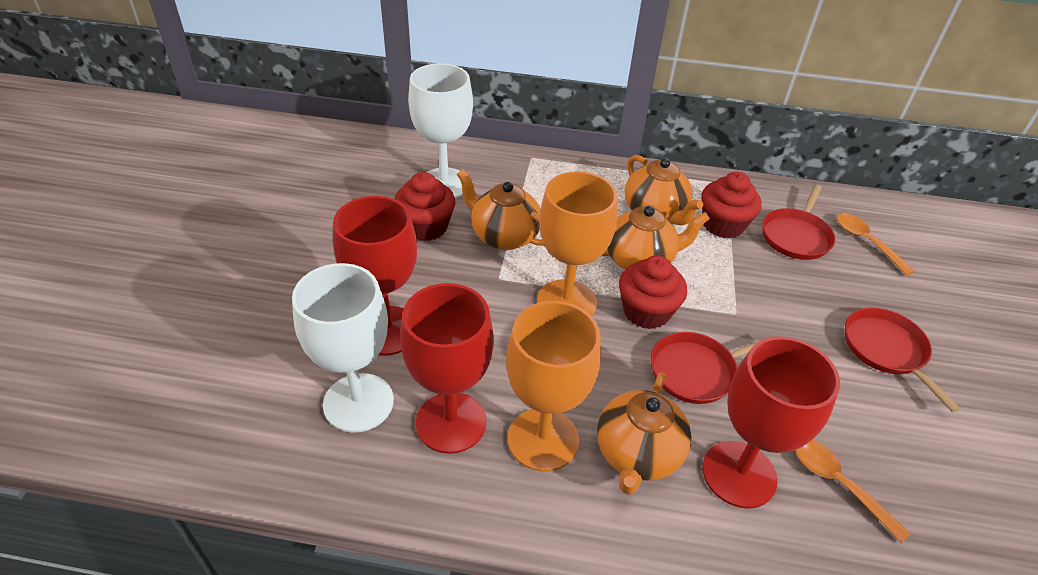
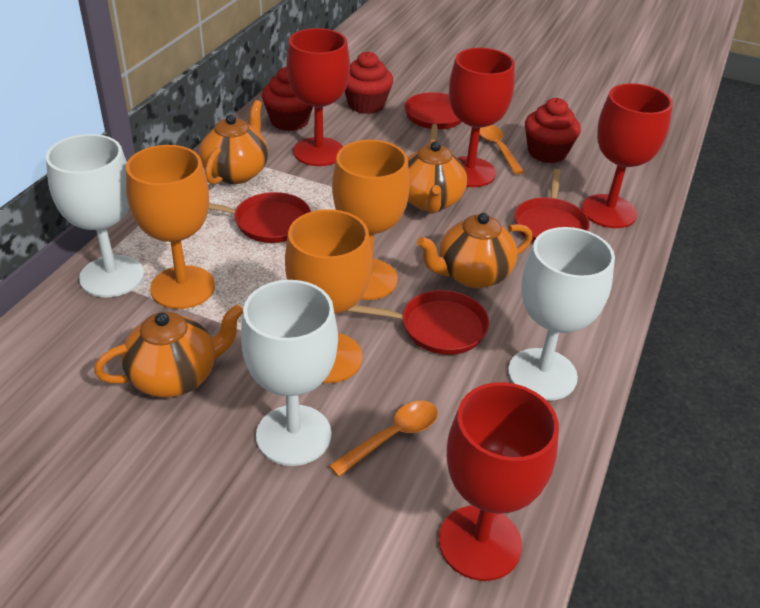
orange goblet: [506,301,601,472] [537,171,617,316] = 2 -> [126,145,215,309] [285,209,372,383] [332,140,410,300] = 3
red goblet: [333,196,417,356] [400,283,494,454] [702,336,840,509] = 3 -> [286,28,350,166] [439,382,559,581] [449,48,515,187] [582,83,673,228] = 4
red pan: [650,332,778,404] [762,184,835,260] [845,308,960,413] = 3 -> [209,192,311,243] [348,290,489,355] [404,92,462,141] [514,169,590,242] = 4
white goblet: [292,263,394,433] [408,63,473,199] = 2 -> [46,134,144,297] [241,280,338,466] [508,227,615,401] = 3

